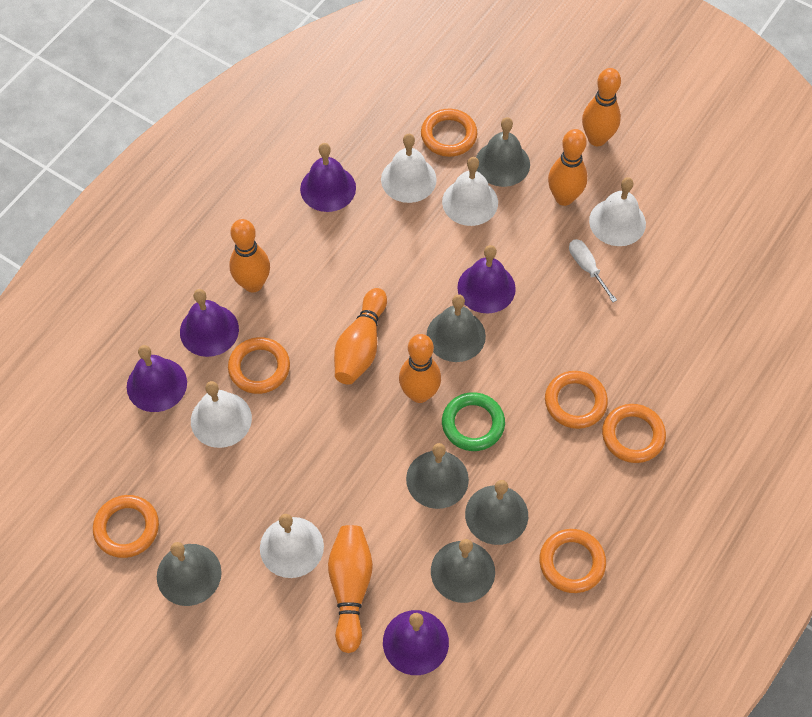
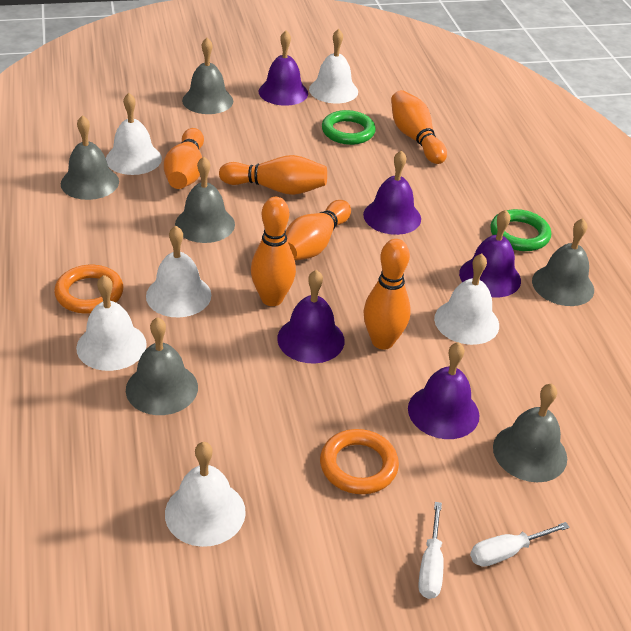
green ring: [442,392,505,451] = 1 -> [322,110,376,145] [490,209,551,251] = 2
orange ring: [93,495,159,558] [228,337,290,394] [421,109,477,157] [539,529,606,593] [545,371,608,429] [602,404,666,463] = 6 -> [54,265,123,314] [320,429,399,494] = 2
white bell: [191,381,252,448] [260,514,324,578] [381,134,437,203] [442,157,498,226] [589,177,646,246] = 5 -> [76,275,147,371] [106,93,162,175] [146,226,211,318] [165,442,246,547] [309,29,358,104] [434,253,499,345] = 6
white screwdriver: [569,239,617,302] = 1 -> [418,502,443,599] [470,522,570,567] = 2

